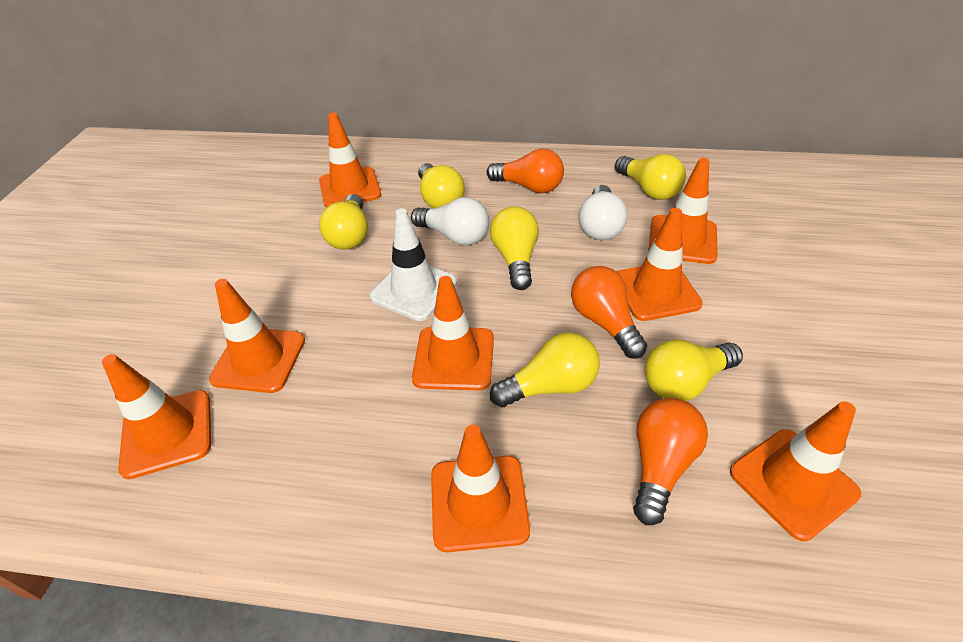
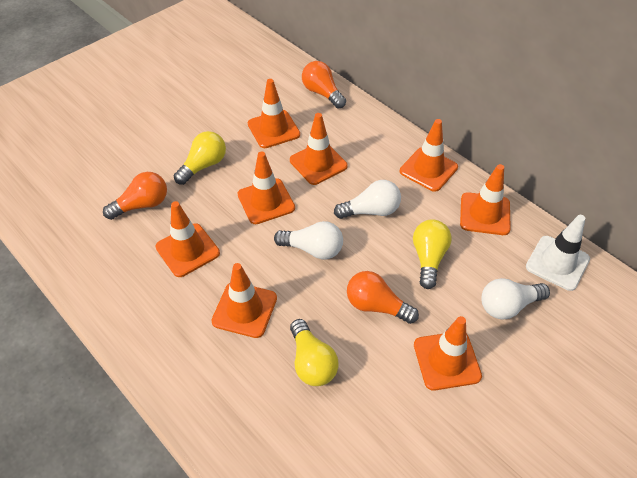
white light bulb: [411,197,489,245] [579,185,627,240] = 2 -> [274,221,343,260] [334,180,401,219] [481,278,550,320] = 3
yellow light bulb: [319,194,368,250] [418,163,465,208] [490,206,539,290] [490,332,600,407] [615,154,686,200] [645,340,743,401] = 6 -> [174,131,226,185] [290,319,339,386] [413,219,451,289] = 3

